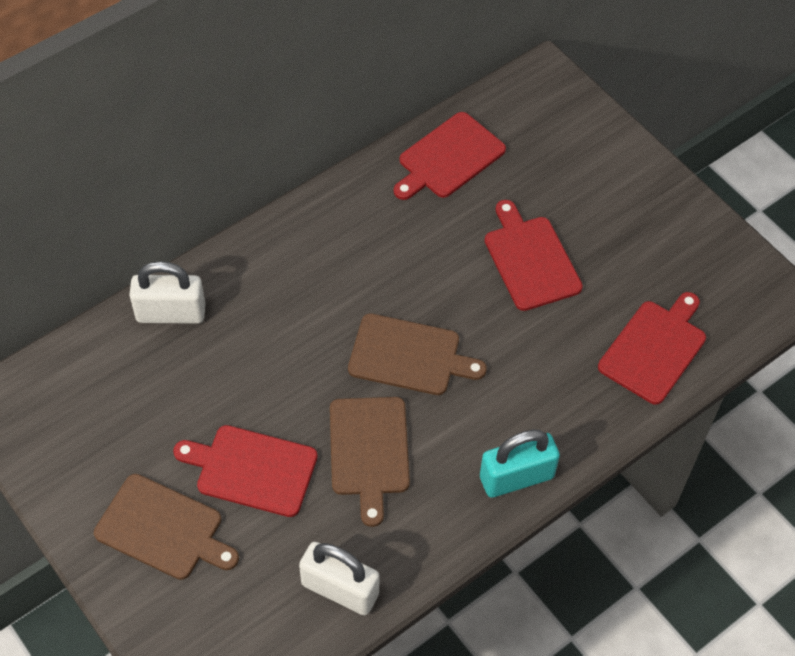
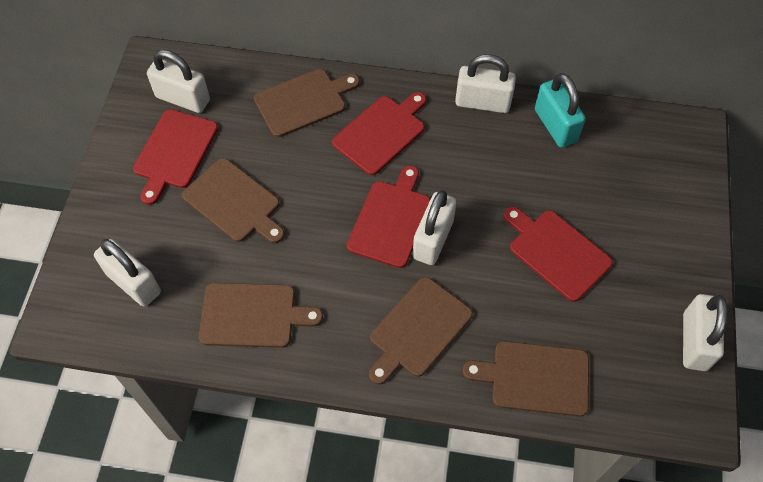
brown cutting board: [94,474,239,580] [330,397,410,527] [348,313,487,395] = 3 -> [182,158,285,243] [199,283,323,348] [254,69,360,137] [369,277,473,385] [463,341,589,417] = 5
white padlock: [129,261,206,324] [299,542,379,615] = 2 -> [94,239,161,307] [147,49,210,113] [413,190,457,265] [455,54,516,113] [683,294,728,371] = 5

